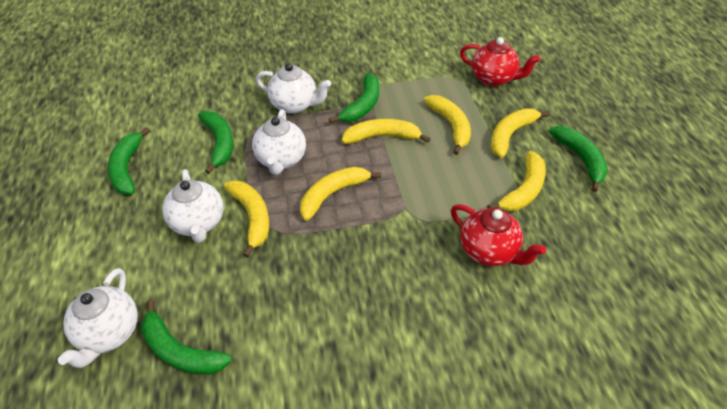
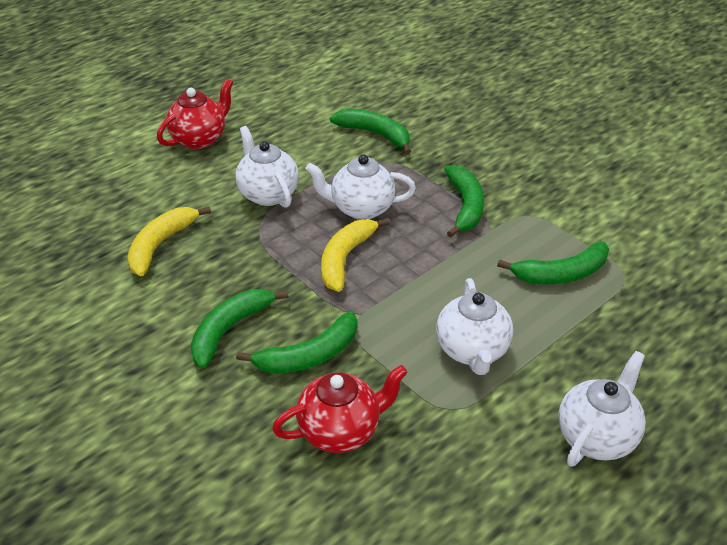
yellow banana: [224,180,269,258] [300,167,381,221] [341,119,430,144] [424,95,471,155] [487,151,546,211] [490,109,550,158] = 6 -> [127,206,211,277] [321,218,390,292] = 2

